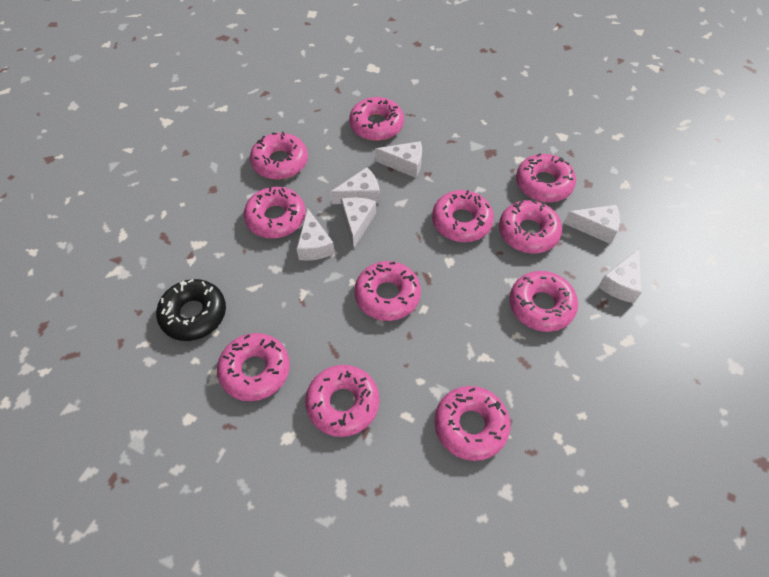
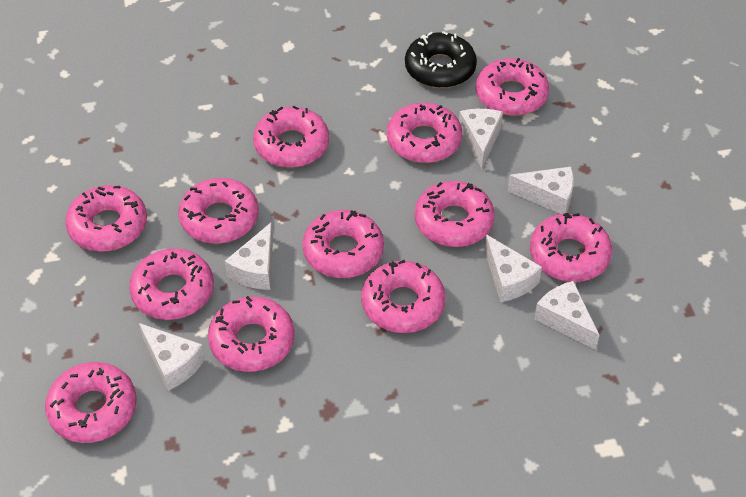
pink donut: [217,333,290,401] [244,187,306,238] [250,132,308,179] [305,365,379,437] [349,97,404,141] [354,261,421,321] [432,190,494,242] [434,386,510,461] [499,200,562,253] [510,271,578,332] [516,153,576,202] = 11 -> [45,362,137,443] [65,185,147,252] [129,248,214,320] [178,178,259,244] [208,296,294,372] [253,106,329,168] [302,210,384,278] [361,260,445,333] [387,103,462,163] [415,181,495,247] [476,58,549,116] [530,213,612,282] = 12

